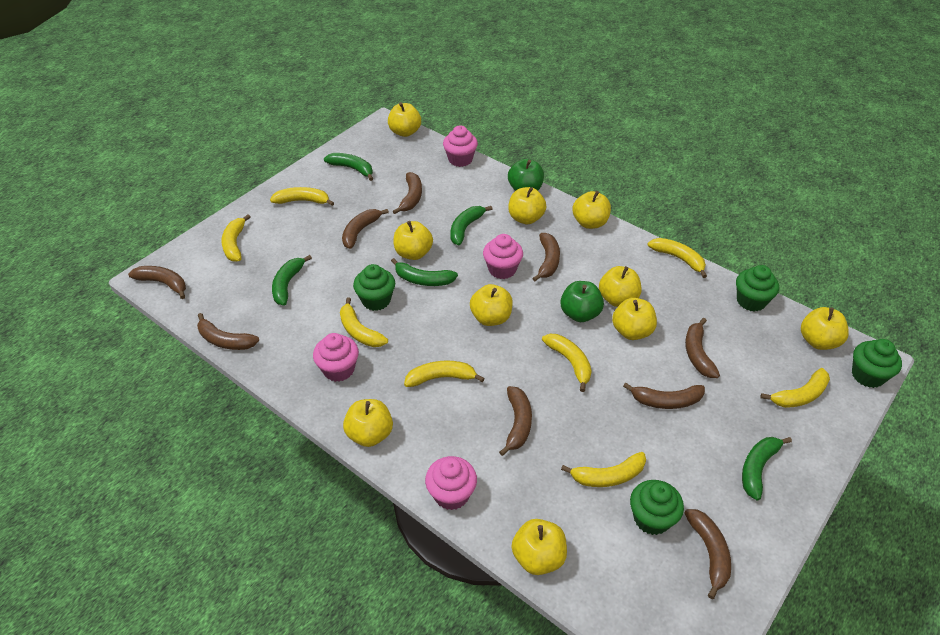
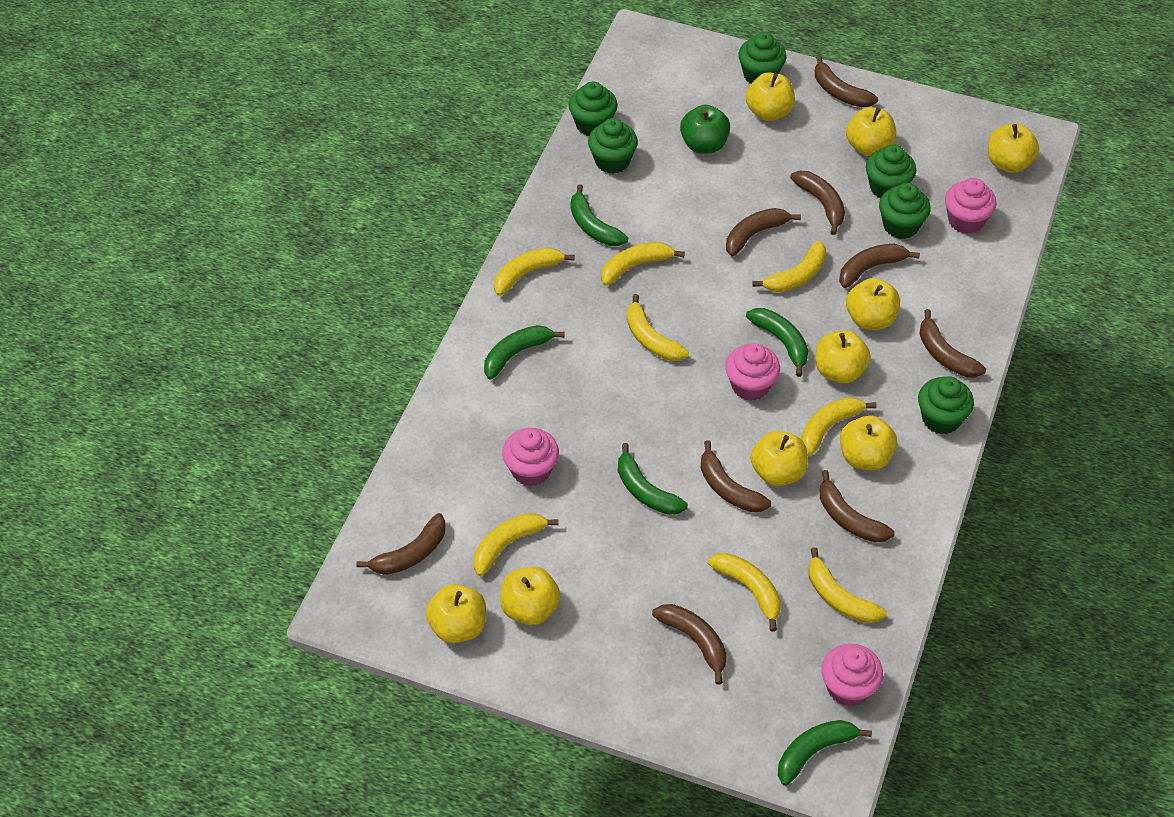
green apple: [508,159,544,191] [560,281,604,322] = 2 -> [680,105,730,153] = 1
green cupcake: [353,264,395,311] [630,480,684,535] [736,265,779,312] [852,339,902,388] = 4 -> [568,81,618,136] [588,118,638,174] [738,32,786,84] [866,145,916,199] [879,183,931,239] [918,376,974,434] = 6
yellow apple: [343,399,393,447] [388,102,421,137] [394,221,433,260] [470,284,513,326] [508,187,546,224] [512,519,567,575] [573,191,611,229] [599,266,641,307] [612,298,657,340] [801,307,849,350] = 10 -> [426,584,486,643] [500,566,560,625] [746,73,795,121] [751,430,808,486] [816,330,871,383] [840,415,897,470] [846,107,896,156] [846,278,900,330] [988,124,1039,173] = 9

